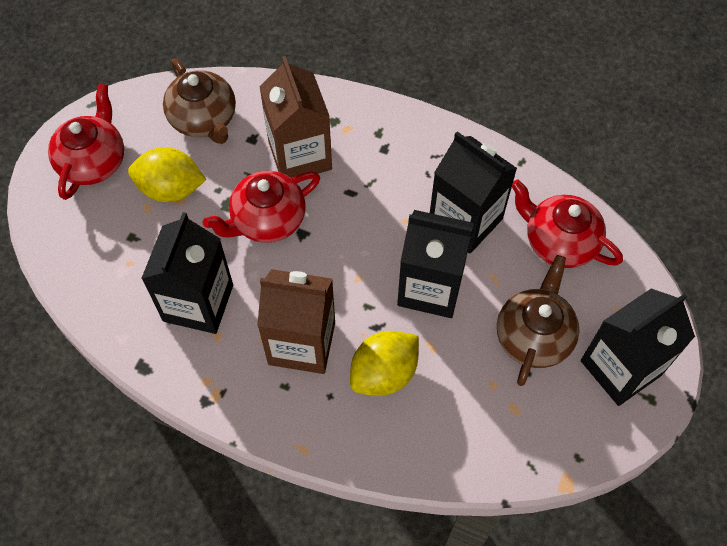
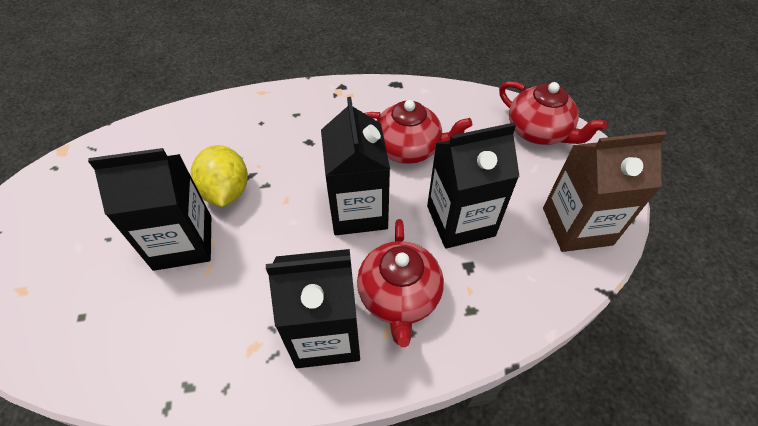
brown carton: [257,269,335,374] [259,56,332,178] = 2 -> [543,131,667,252] = 1
brown teapot: [163,58,236,144] [497,255,580,386] = 2 -> none = 0
yellow lemon: [128,147,206,202] [350,331,419,396] = 2 -> [191,145,248,207] = 1

